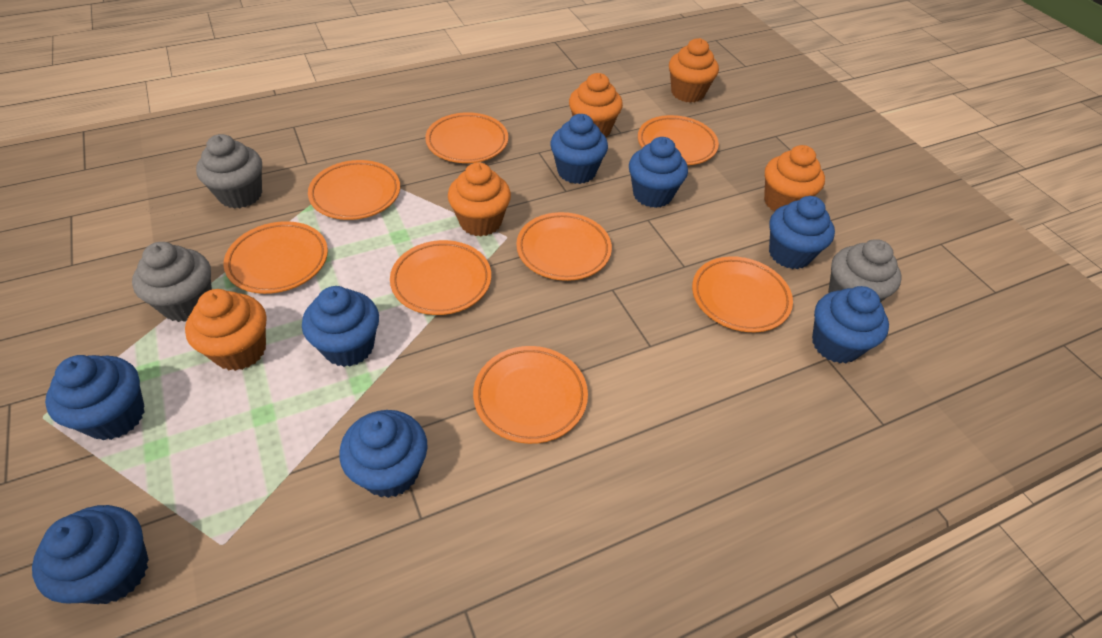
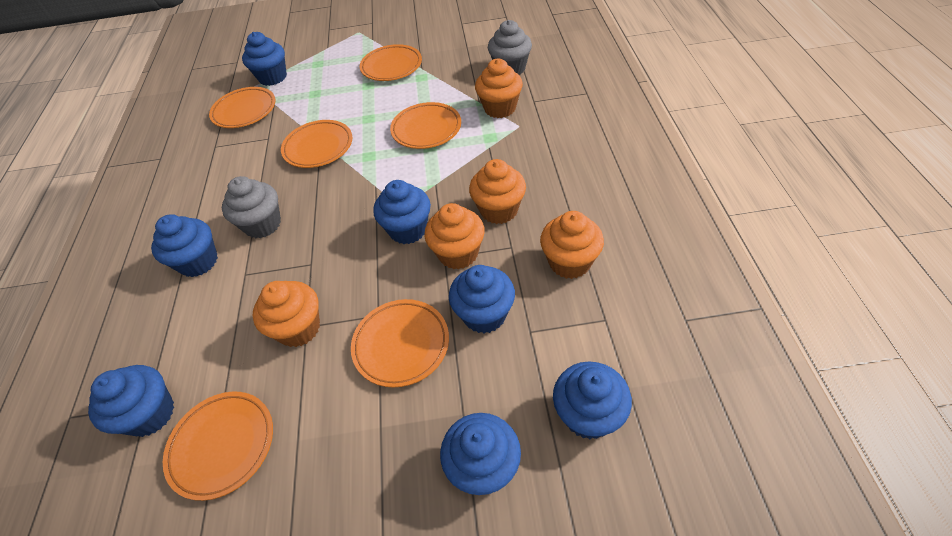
blue cupcake: [32,505,149,604] [45,355,145,440] [302,286,379,367] [339,410,428,498] [550,114,608,184] [629,137,688,208] [769,196,835,269] [812,286,889,364] = 8 -> [88,365,174,437] [151,214,218,277] [242,32,287,86] [373,180,431,244] [440,413,521,495] [449,265,515,333] [553,362,632,439] = 7
grey cupcake: [132,242,212,322] [196,134,262,209] [828,239,902,302] = 3 -> [222,176,281,238] [488,20,532,75] = 2
orange plate: [223,221,328,294] [308,160,400,220] [390,240,491,315] [425,112,508,163] [473,346,588,444] [516,212,612,281] [638,115,719,165] [692,256,793,332] = 8 -> [163,392,273,501] [209,87,275,128] [281,120,352,168] [351,299,449,388] [360,44,422,81] [390,102,461,149] = 6

